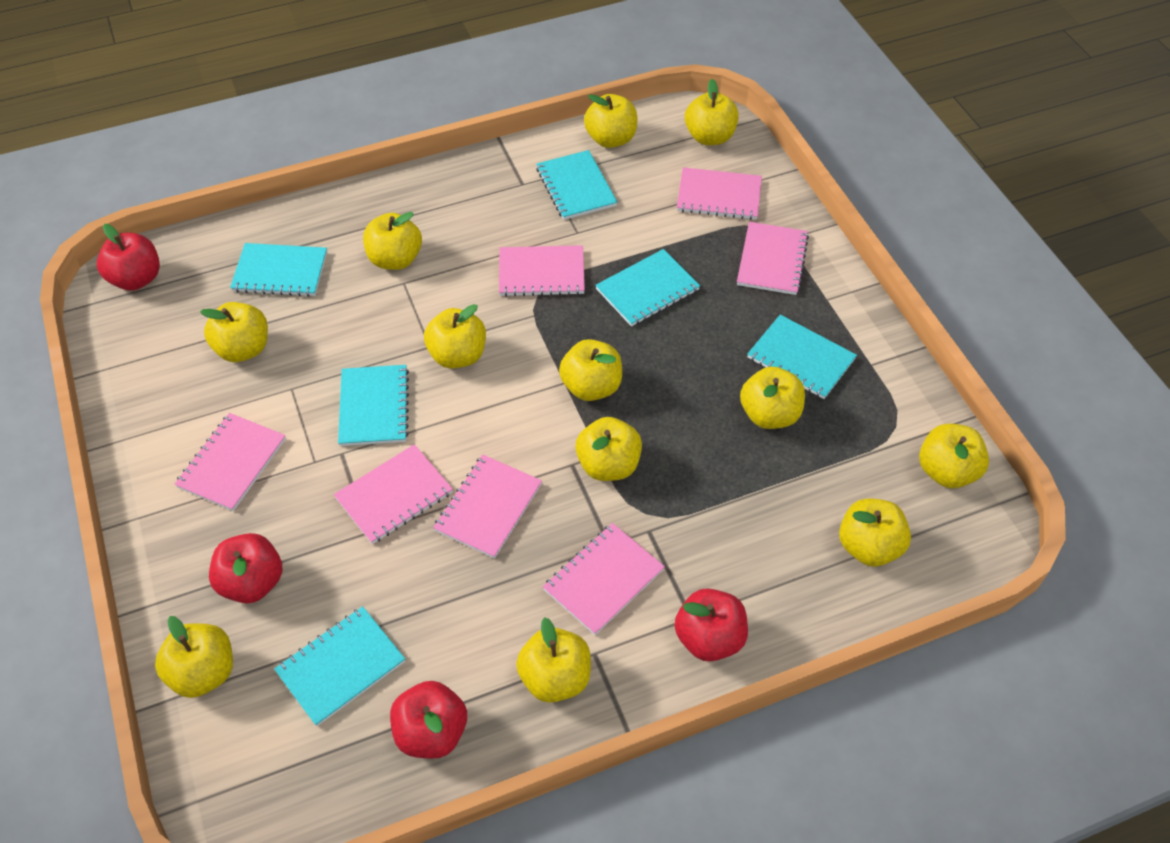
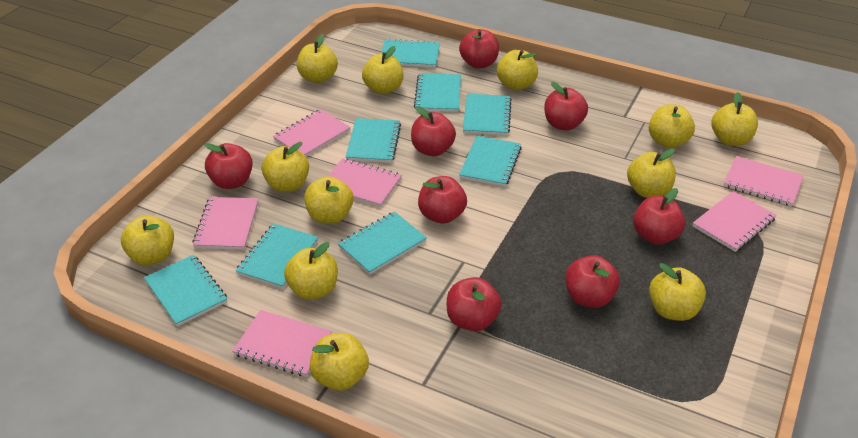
pink notebook: [175,413,286,511] [334,444,453,544] [433,455,542,559] [499,245,585,297] [543,523,665,635] [677,167,762,220] [737,222,809,295] = 7 -> [192,197,259,250] [232,310,332,377] [273,109,351,157] [328,158,402,207] [693,191,777,252] [724,156,804,207] = 6
red apple: [97,224,160,291] [209,533,282,603] [390,681,467,759] [675,588,748,662] = 4 -> [204,143,253,189] [411,106,456,156] [418,176,467,224] [447,277,502,331] [459,29,499,69] [544,82,588,131] [565,255,620,308] [633,188,685,245] = 8
turquoise notebook: [230,243,327,297] [274,606,405,726] [338,365,409,446] [536,150,617,220] [595,249,700,327] [747,315,857,399] = 6 -> [144,255,227,327] [235,223,318,289] [338,211,427,274] [346,118,401,163] [381,39,440,68] [414,73,461,112] [459,136,522,187] [463,94,512,135] = 8

